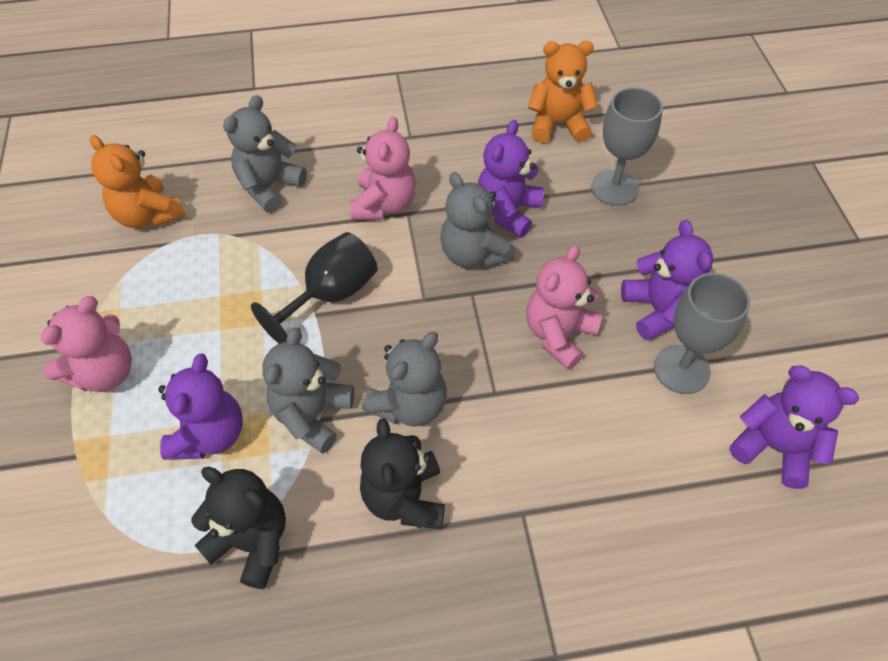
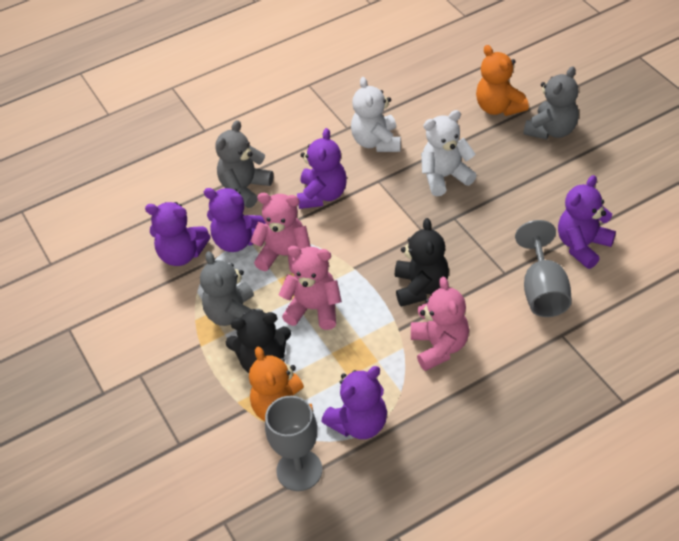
black goblet: [251,232,378,344] = 1 -> none = 0
grey teddy bear: [223,95,307,213] [262,327,354,453] [361,332,447,427] [440,172,515,269] = 4 -> [200,251,260,326] [215,120,273,208] [524,66,579,140] = 3
purple teddy bear: [158,354,243,460] [478,120,544,238] [621,220,713,341] [729,365,859,489] = 4 -> [145,202,211,266] [204,188,266,252] [297,128,347,209] [321,366,387,439] [558,175,616,269] = 5
white teddy bear: none = 0 -> [351,77,401,152] [421,110,477,196] = 2

